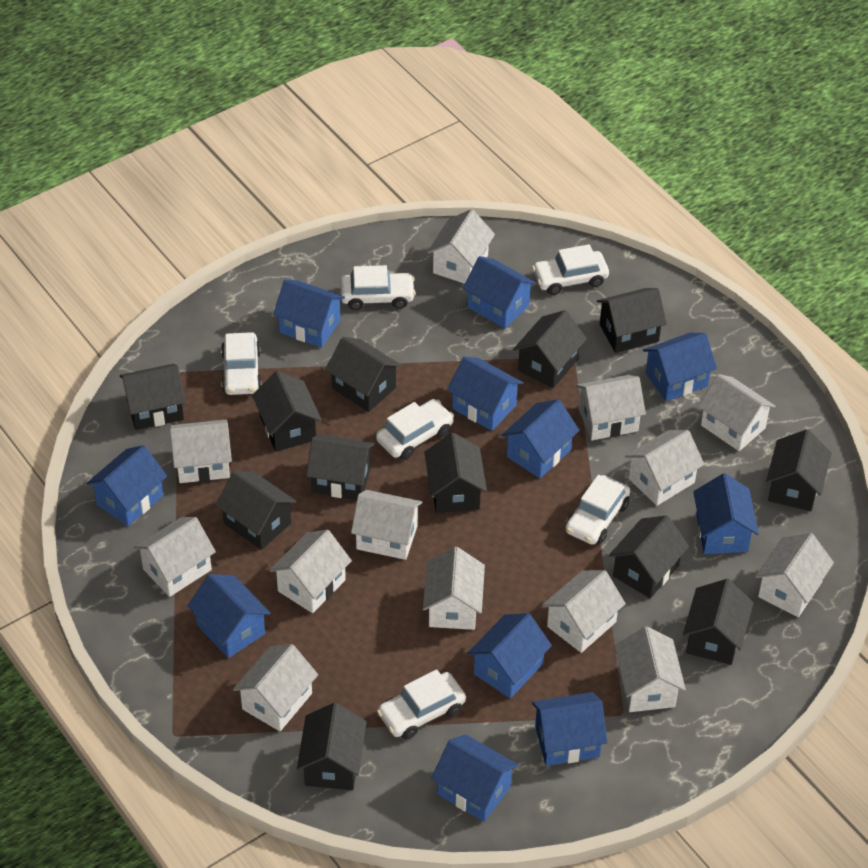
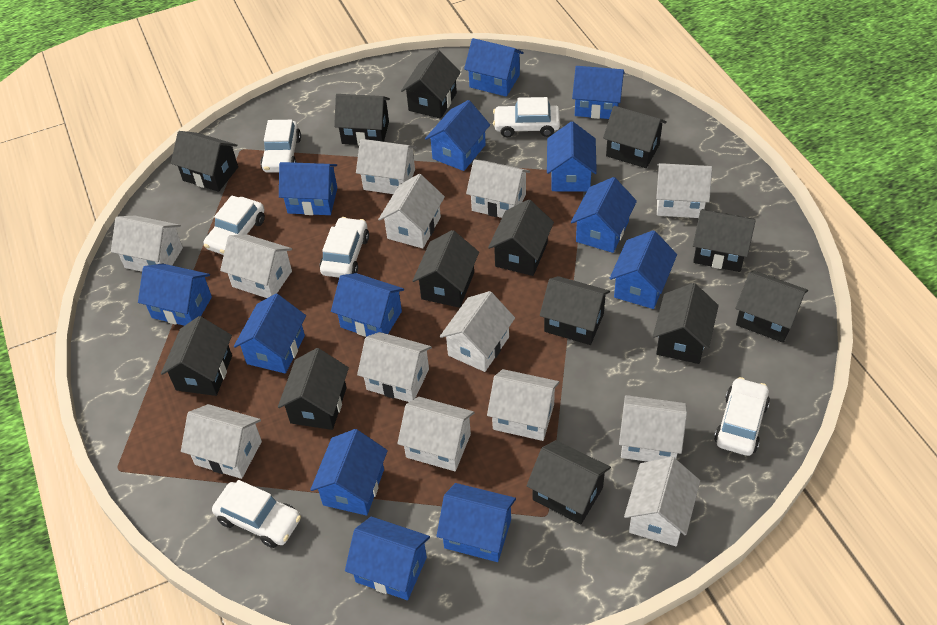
black house: [120,364,186,430] [215,471,296,550] [252,371,322,452] [297,702,367,790] [306,434,375,500] [325,337,402,412] [425,433,487,513] [513,310,587,388] [597,288,667,353] [609,515,689,598] [683,579,754,665] [766,429,832,511] = 12 -> [161,316,232,396] [171,131,238,192] [278,348,349,430] [334,94,390,146] [401,50,461,119] [413,230,479,308] [488,200,554,276] [526,440,611,524] [540,276,610,345] [603,106,667,168] [653,283,719,364] [693,209,755,272] [735,271,808,343] = 13
blue house: [87,445,167,526] [187,574,271,658] [273,280,345,348] [431,734,519,822] [447,356,523,431] [463,256,536,328] [467,613,552,699] [501,399,579,478] [532,692,607,766] [643,333,717,402] [693,473,759,554] = 11 -> [138,263,212,326] [234,294,306,373] [279,162,337,215] [310,429,388,516] [331,273,404,337] [345,517,430,600] [425,100,490,171] [436,483,516,562] [464,38,524,97] [547,121,597,192] [571,177,637,253] [572,66,624,119] [610,230,677,309] = 13

